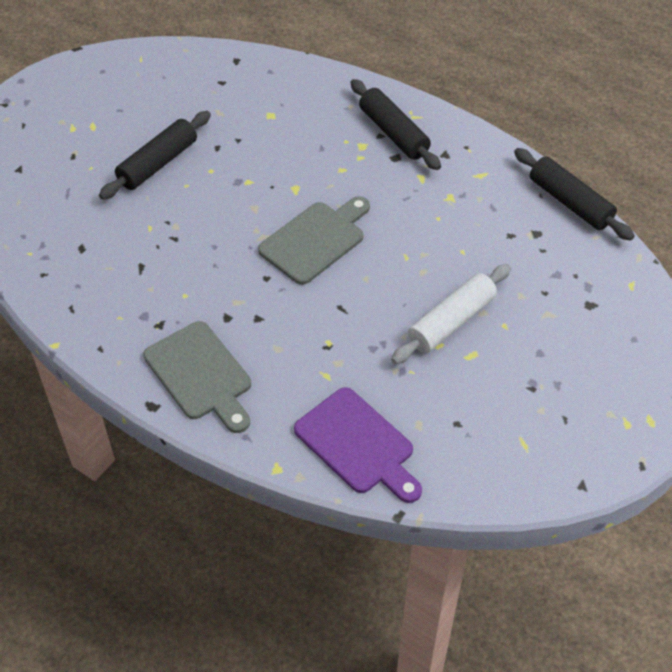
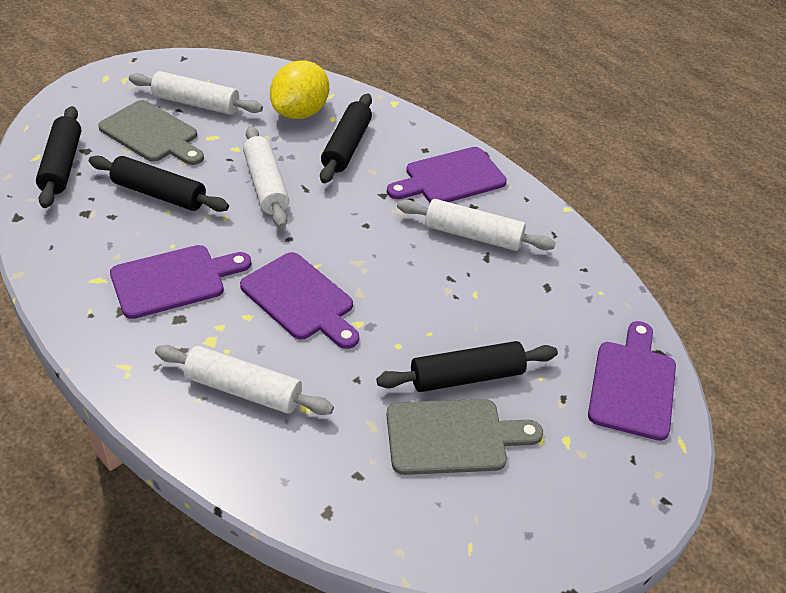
black rolling pin: [99,111,211,200] [351,79,441,170] [514,148,635,241] = 3 -> [36,106,81,208] [89,156,229,212] [320,94,372,183] [376,341,558,392] = 4
purple cutting board: [294,387,422,503] = 1 -> [110,245,251,319] [240,252,359,349] [387,147,507,202] [588,321,676,441] = 4
white rolling pin: [391,264,511,364] = 1 -> [129,71,263,115] [155,345,334,415] [243,126,289,228] [397,199,555,251] = 4
yellow lemon: none = 0 -> [270,60,329,119] = 1

